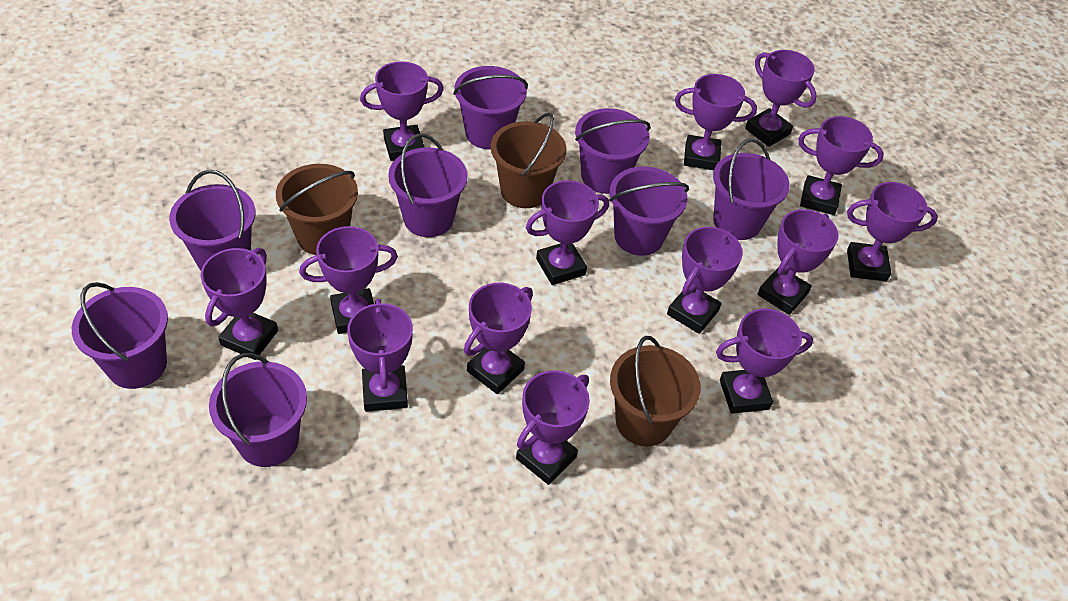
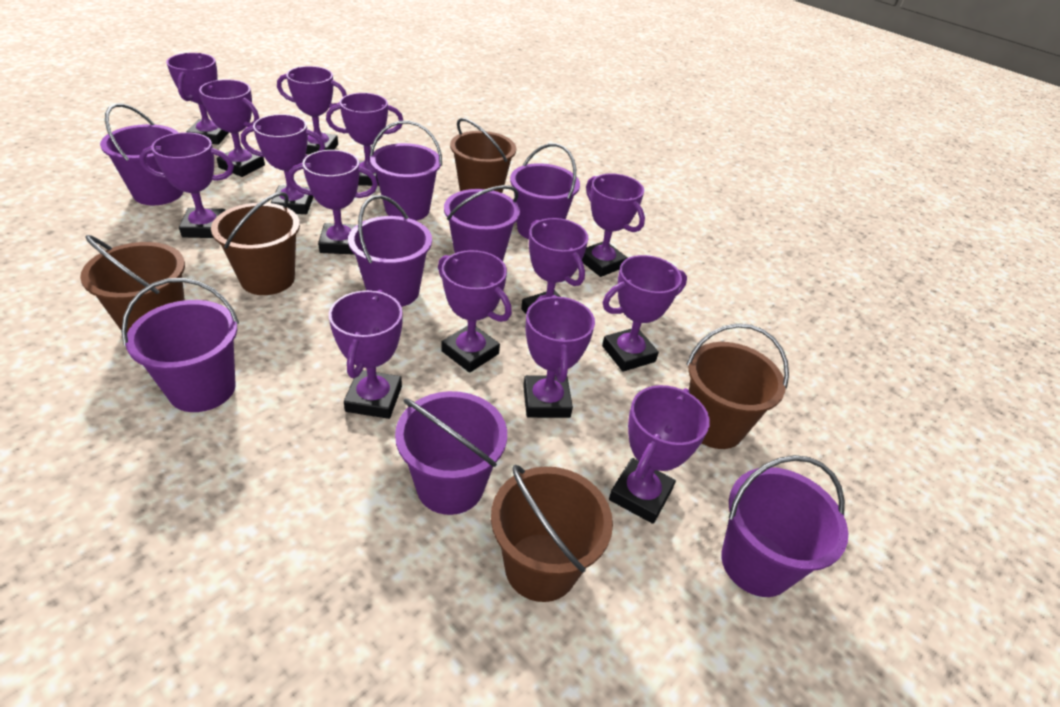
brown bucket: [276,164,358,255] [491,112,566,208] [610,336,701,447] = 3 -> [80,235,185,333] [211,192,300,295] [450,118,516,193] [491,464,613,602] [686,323,789,449] = 5

